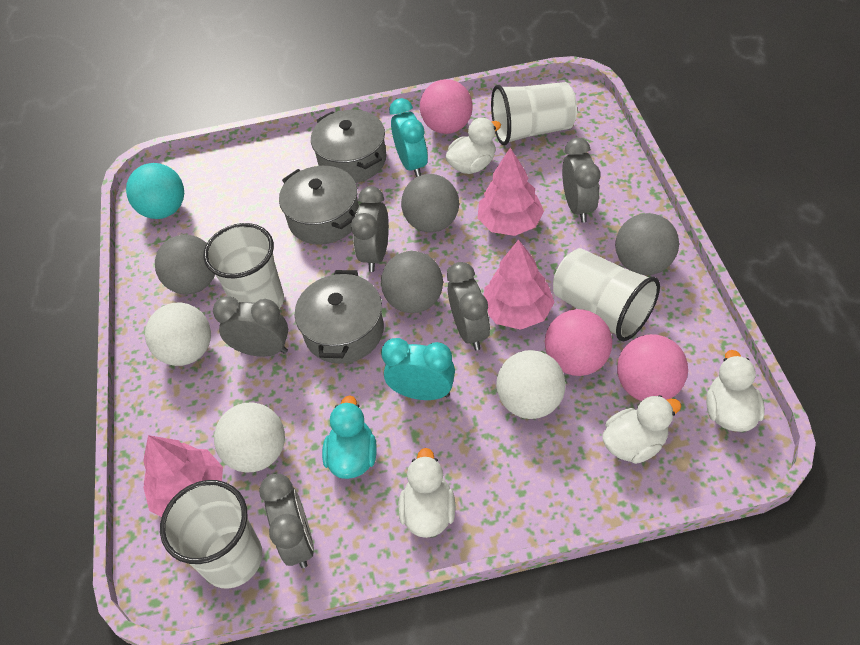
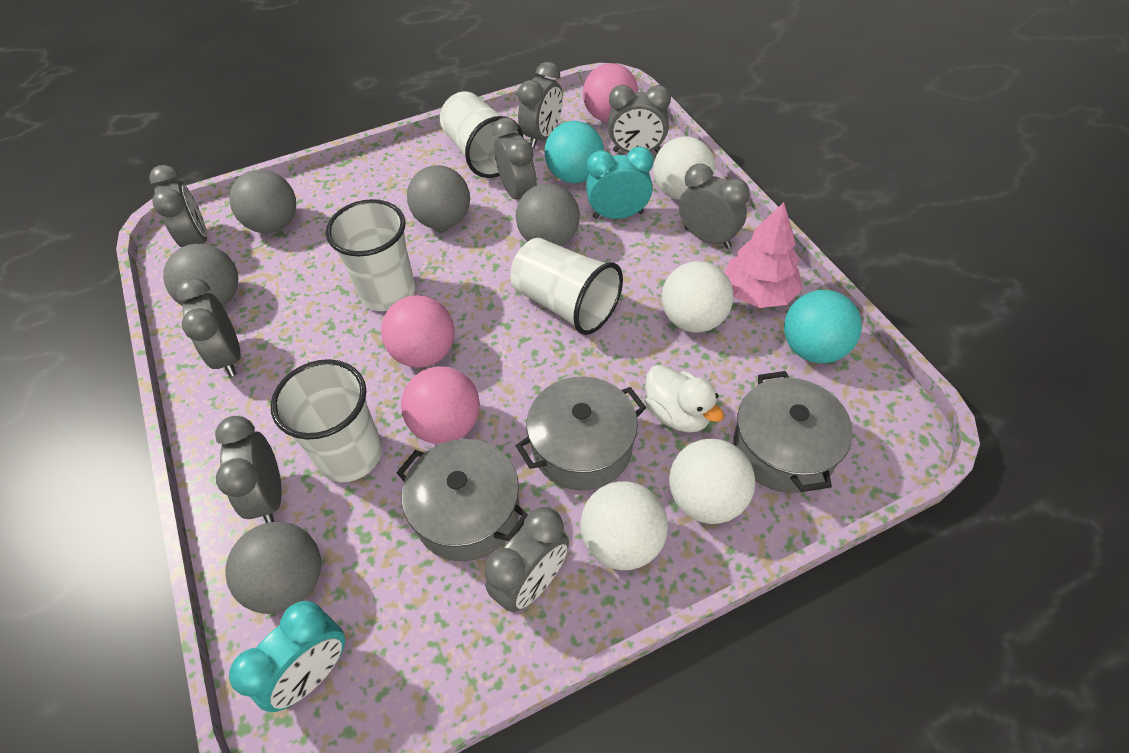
grey ball: [155,235,215,294] [381,251,443,313] [401,174,459,233] [615,213,679,275] = 4 -> [163,244,238,306] [225,522,321,614] [229,170,296,233] [407,165,470,229] [516,183,580,246] = 5
grey clock: [213,296,288,357] [259,474,314,568] [351,186,389,272] [447,262,490,350] [562,138,600,223] = 5 -> [149,165,207,247] [176,278,240,377] [215,416,282,523] [485,507,569,612] [492,117,537,200] [518,62,563,149] [608,85,671,153] [679,164,750,249] = 8
pink tree: [143,435,223,517] [478,148,544,236] [484,239,555,330] = 3 -> [725,202,802,308] = 1
turquoise ball: [126,163,184,219] = 1 -> [544,121,604,183] [784,290,862,363] = 2
turquoise duck: [322,395,377,479] = 1 -> none = 0
white ball: [145,303,211,366] [214,403,285,472] [496,350,565,419] = 3 -> [581,481,668,570] [653,136,715,200] [662,261,734,333] [669,439,755,524] = 4
white duck: [399,448,455,538] [445,118,501,174] [602,395,681,464] [706,350,765,432] = 4 -> [645,365,724,433] = 1

